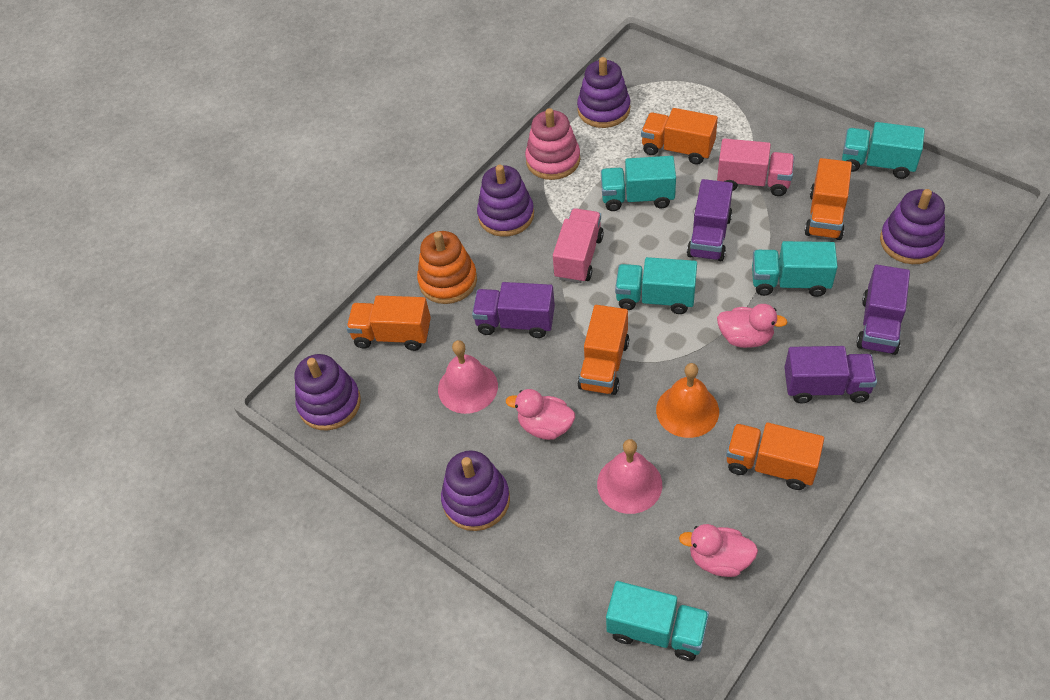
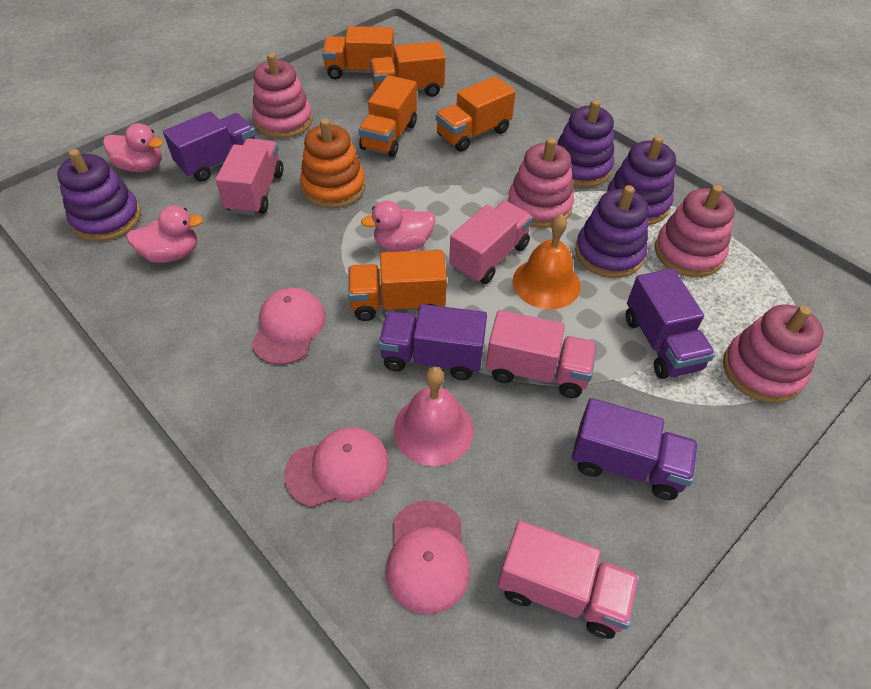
pink bell: [438,340,498,414] [597,439,662,514] = 2 -> [393,367,474,466] = 1
pink cap: none = 0 -> [251,288,326,365] [284,427,389,508] [386,500,470,614] = 3
pink stacking toy: [525,108,580,180] = 1 -> [252,53,313,138] [508,138,574,228] [655,185,735,277] [723,305,824,403] = 4
pink truck: [553,208,604,283] [717,138,795,196] = 2 -> [216,138,283,215] [449,201,533,284] [486,310,597,398] [498,520,640,639] = 4
purple stacking toy: [295,354,361,430] [441,450,510,531] [477,165,534,237] [577,57,630,128] [880,189,945,264] = 5 -> [57,149,141,241] [557,100,614,188] [575,185,649,278] [607,136,676,225] = 4
turquoise truck: [601,156,676,211] [606,581,709,661] [615,257,697,314] [752,241,838,297] [842,122,925,179] = 5 -> none = 0

